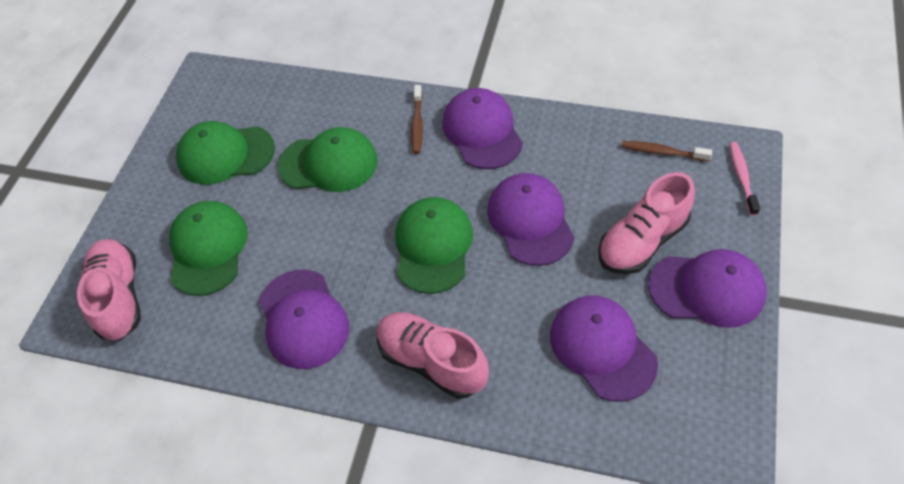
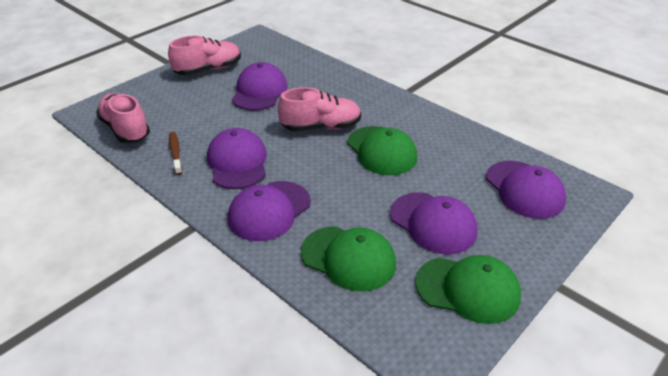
brown toothbrush: [411,85,423,154] [622,141,712,162] = 2 -> [169,132,182,175] = 1
green cap: [169,201,248,296] [176,121,275,185] [278,127,378,192] [395,197,473,294] = 4 -> [301,226,396,292] [347,126,417,175] [415,255,521,324] = 3
pink toothbrush: [729,142,760,216] = 1 -> none = 0

